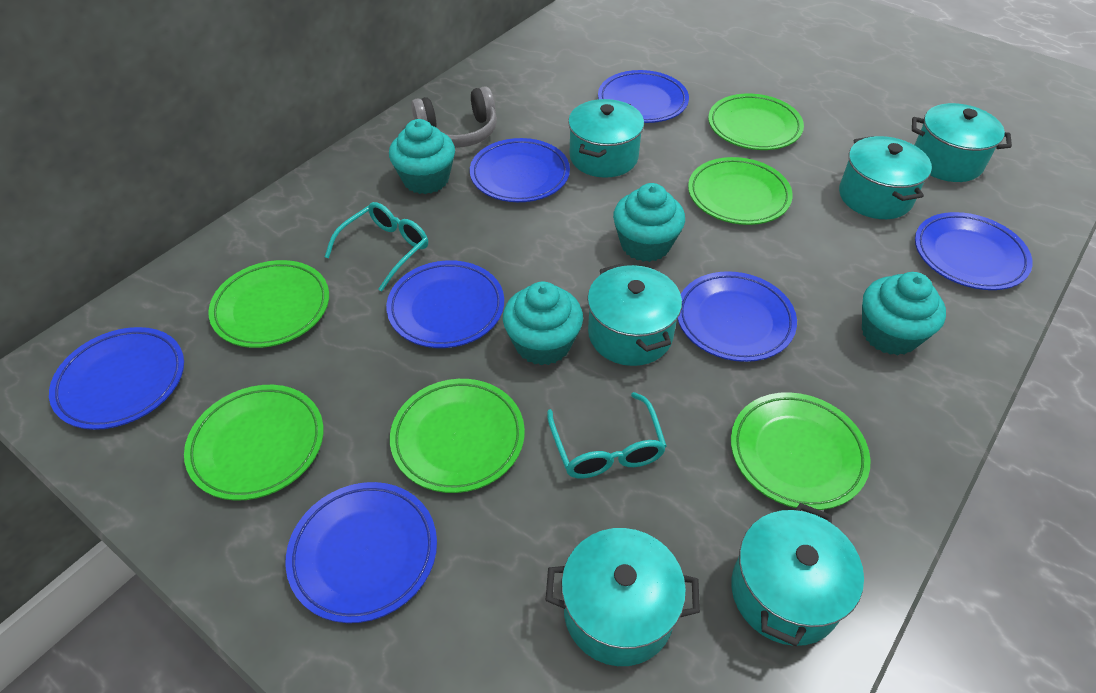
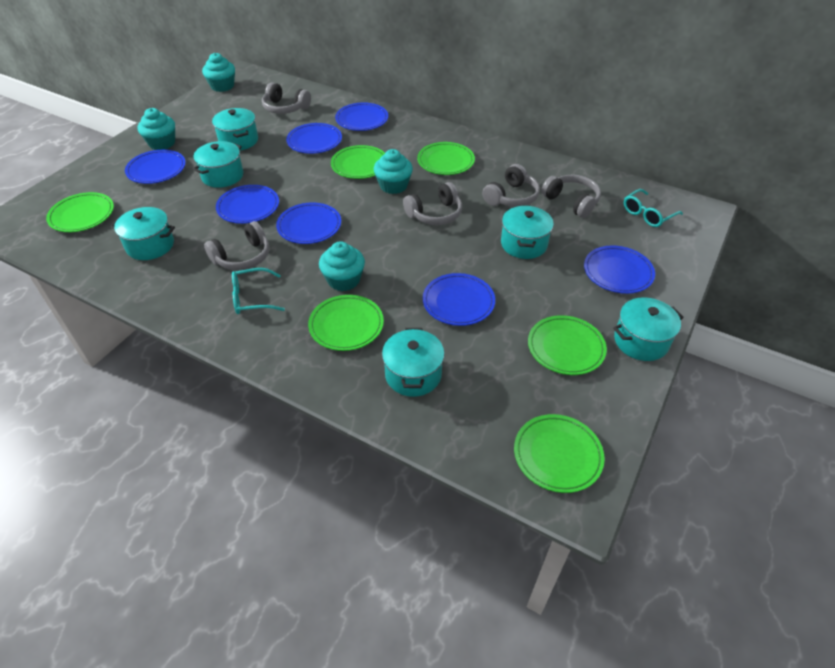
grey headphones: [411,86,497,148] = 1 -> [204,221,270,270] [262,82,311,114] [403,182,462,225] [482,164,540,207] [541,175,601,218] = 5

